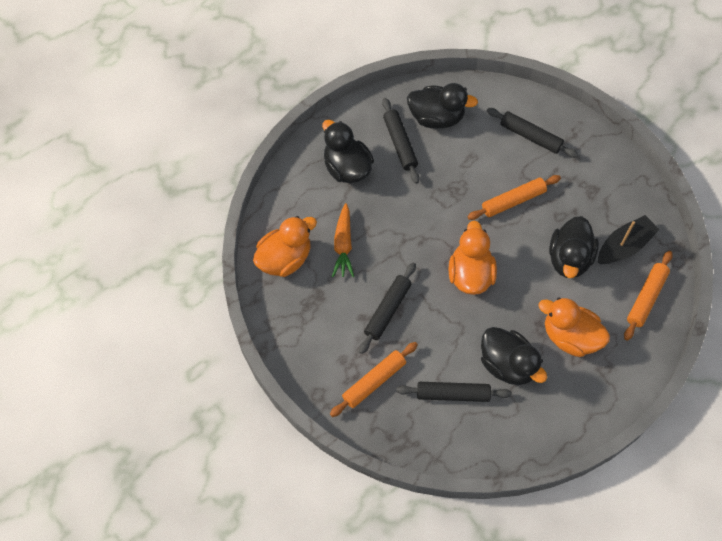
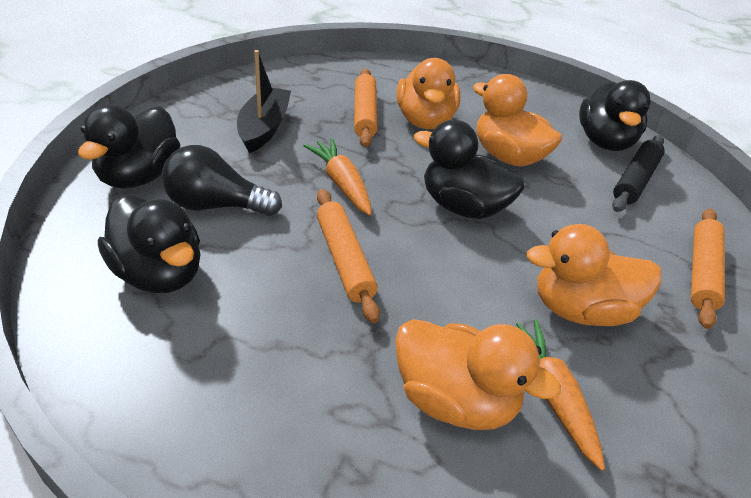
black light bulb: none = 0 -> [162,145,282,216] = 1
black rolling pin: [359,262,416,354] [382,98,420,184] [396,382,512,402] [487,108,578,158] = 4 -> [612,135,665,212] = 1
orange carrot: [332,203,354,277] = 1 -> [303,138,372,215] [516,319,605,471] = 2
orange duck: [253,216,317,277] [448,220,497,295] [538,298,610,357] = 3 -> [395,319,561,430] [397,58,460,129] [473,74,562,166] [526,224,661,326] = 4

